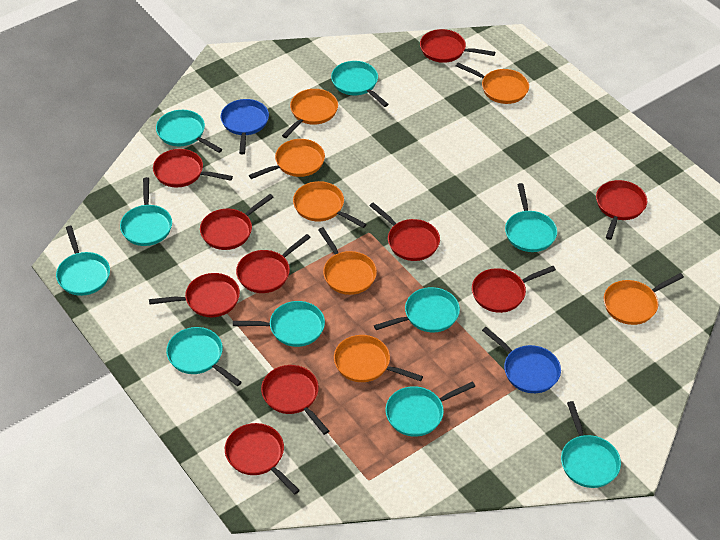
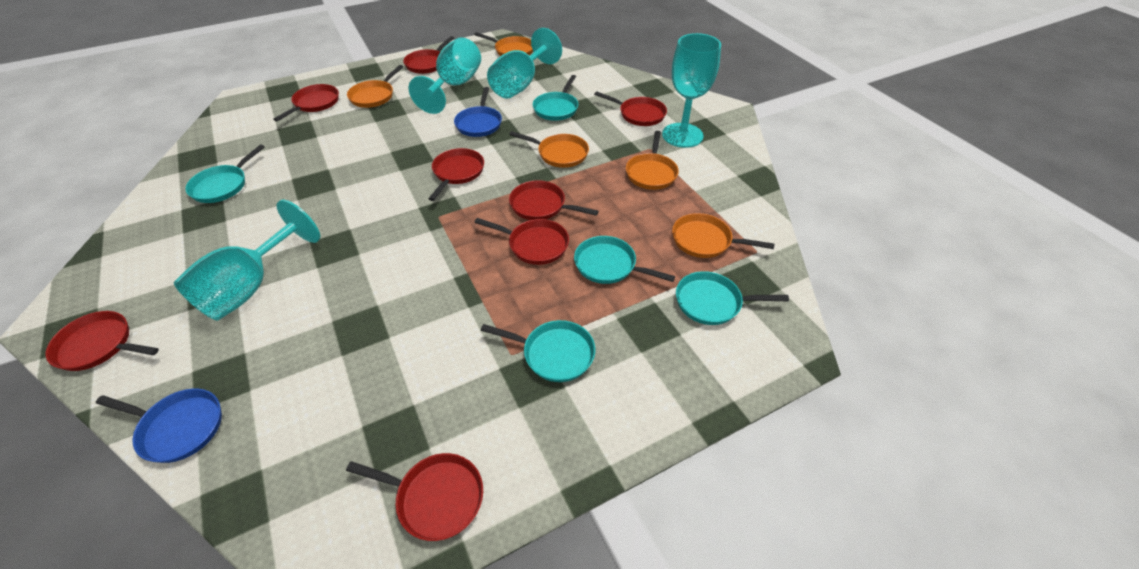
orange pan: [249,139,325,179] [282,89,338,138] [293,181,367,228] [318,227,377,295] [334,335,423,382] [456,63,529,104] [604,273,684,325] = 7 -> [347,65,403,108] [474,32,533,56] [509,131,589,168] [626,131,679,190] [672,213,775,258] = 5
red pan: [149,273,240,317] [153,149,233,187] [200,194,274,250] [225,423,300,495] [236,234,311,293] [261,365,329,435] [369,202,440,261] [420,29,495,63] [472,266,556,313] [596,180,647,240] = 10 -> [46,311,159,371] [273,84,339,122] [346,453,483,541] [403,36,454,74] [428,148,484,201] [474,218,569,265] [509,180,598,220] [594,91,667,126] = 8
turquoise goblet: none = 0 -> [174,200,320,321] [409,37,481,114] [487,28,562,98] [662,33,721,148] = 4
turquoise pan: [56,226,110,296] [120,177,172,246] [156,110,222,153] [166,327,242,386] [233,301,325,347] [331,61,389,107] [374,287,460,332] [385,382,475,437] [505,183,557,252] [561,401,621,488] = 10 -> [185,144,265,203] [481,320,595,382] [533,75,578,121] [574,236,675,284] [676,271,789,325] = 5

